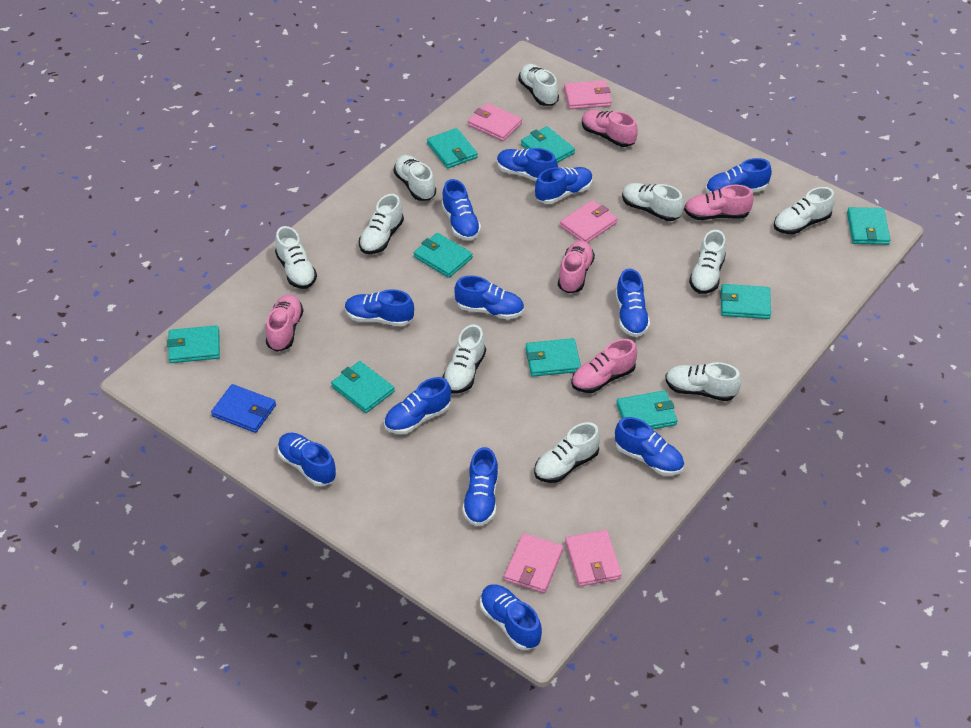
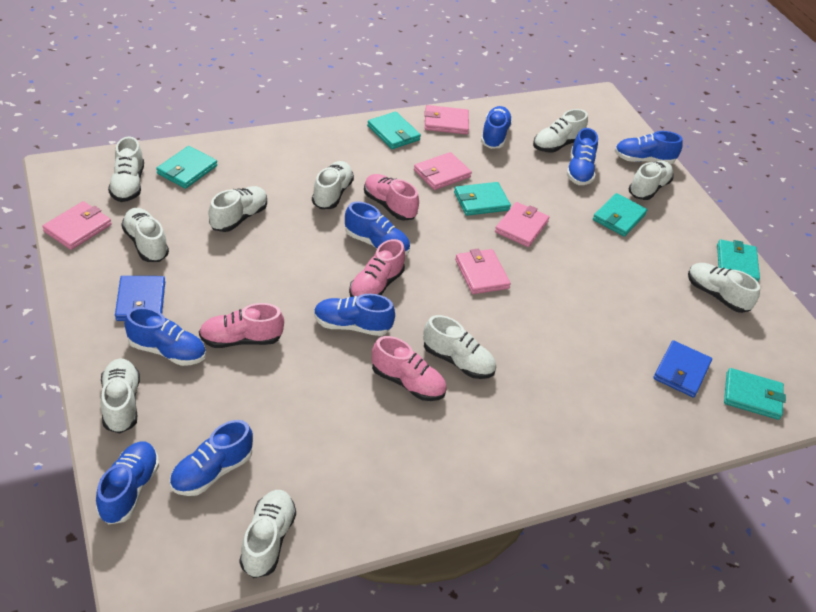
blue shoe: [277,433,337,486] [345,289,414,327] [384,377,451,434] [441,179,481,241] [455,276,524,319] [462,447,498,526] [480,584,542,650] [497,148,558,181] [535,167,593,204] [615,417,684,476] [616,269,650,337] [706,158,772,193] = 12 -> [96,441,159,525] [124,307,206,366] [169,420,253,496] [314,294,395,336] [345,201,410,255] [481,106,512,149] [567,128,598,185] [615,131,683,164] = 8
blue wallet: [211,384,276,433] = 1 -> [115,276,165,321] [654,340,712,398] = 2
pink shoe: [266,294,303,352] [558,241,595,293] [571,339,637,393] [582,110,638,147] [684,185,754,220] = 5 -> [199,303,284,348] [349,239,405,297] [364,174,419,221] [372,336,447,401] = 4
turquoise wallet: [167,325,220,363] [331,361,395,413] [414,233,473,278] [427,128,478,169] [521,126,575,163] [526,338,581,377] [616,390,677,430] [720,284,771,319] [847,207,890,245] = 9 -> [156,146,217,189] [367,112,421,149] [454,182,511,216] [593,193,647,237] [717,240,760,282] [724,368,786,420] = 6

